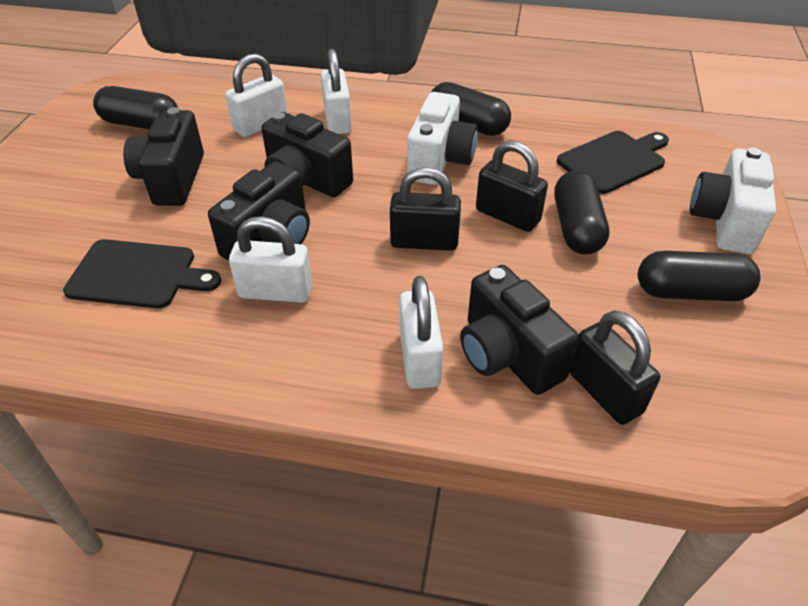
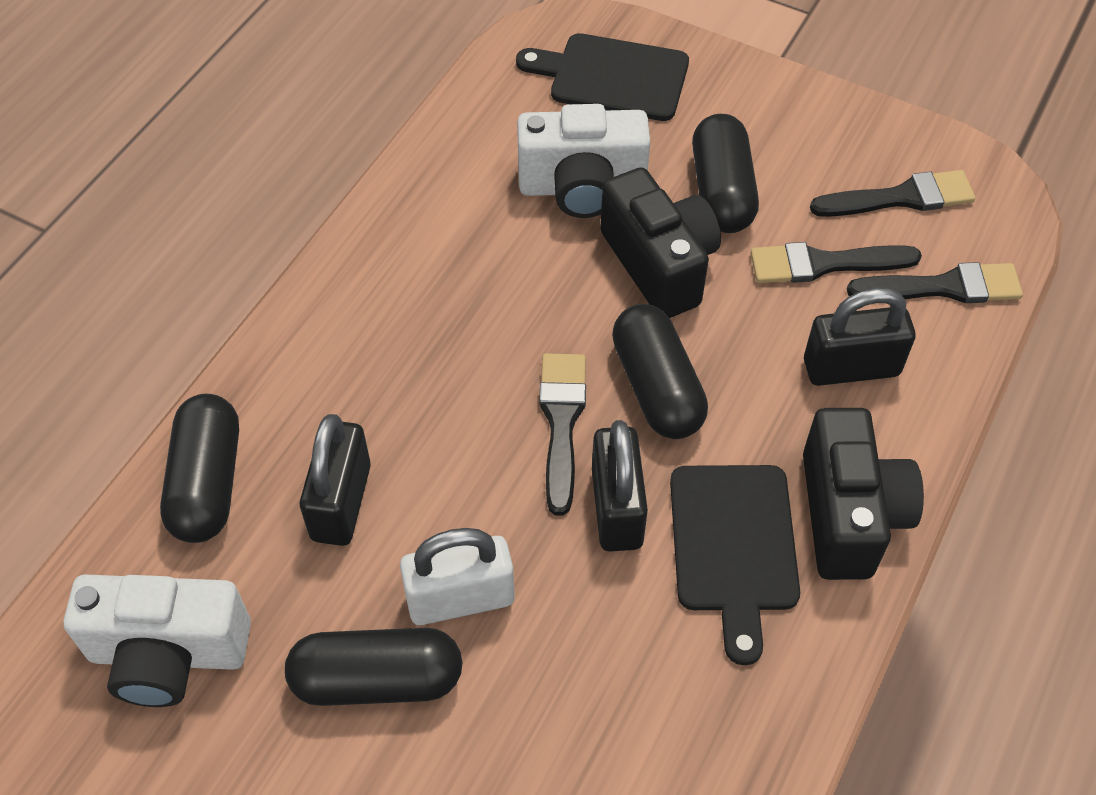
black brush: none = 0 -> [539,353,586,516] [750,242,922,283] [810,170,975,217] [847,262,1023,303] = 4
black camera: [123,107,204,206] [208,161,310,261] [261,112,353,197] [460,265,579,395] = 4 -> [600,167,721,318] [803,408,924,580] = 2
white padlock: [225,53,288,137] [229,216,312,303] [321,49,352,134] [400,276,443,389] = 4 -> [400,528,515,625] = 1

